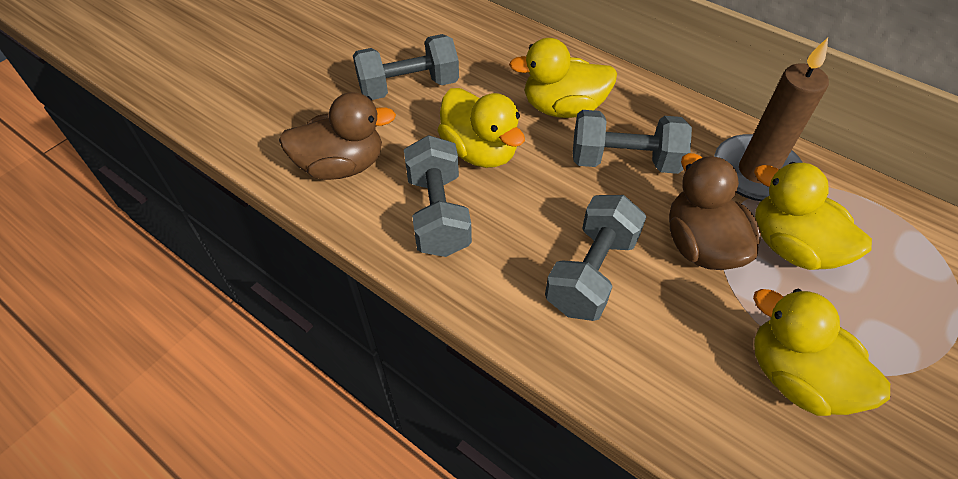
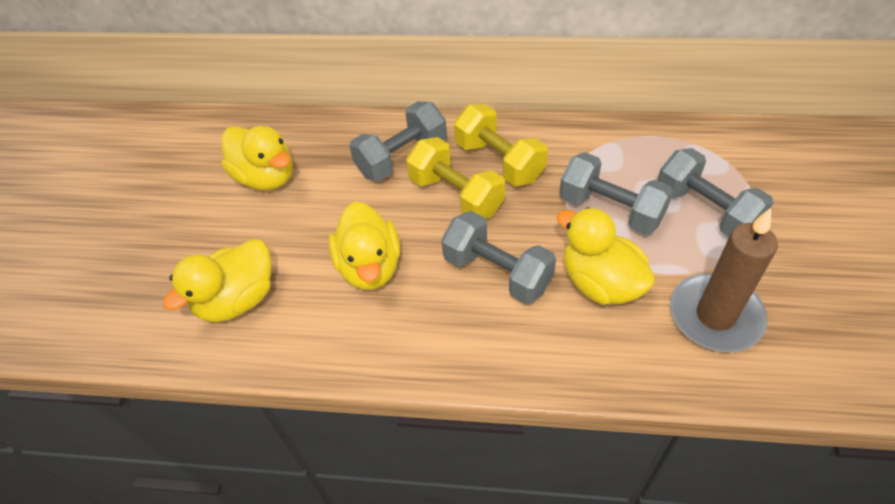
brown duck: [279,92,396,180] [669,153,761,270] = 2 -> none = 0
yellow dumbbell: none = 0 -> [406,137,505,219] [454,104,548,186] = 2

